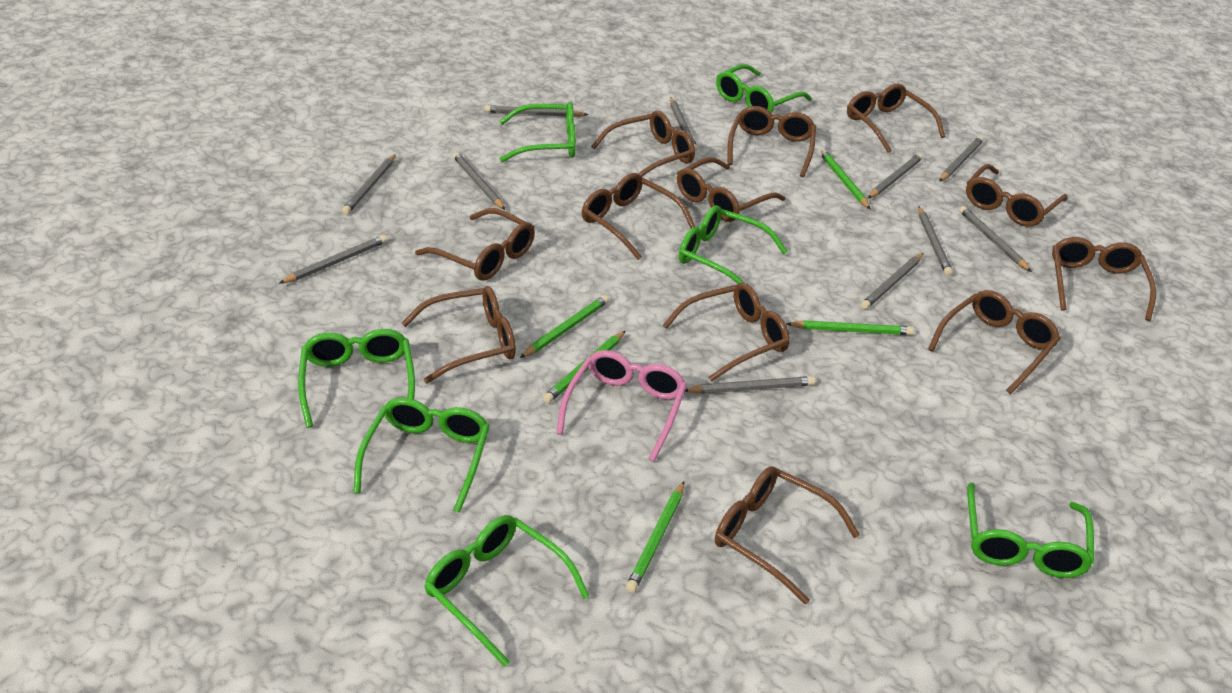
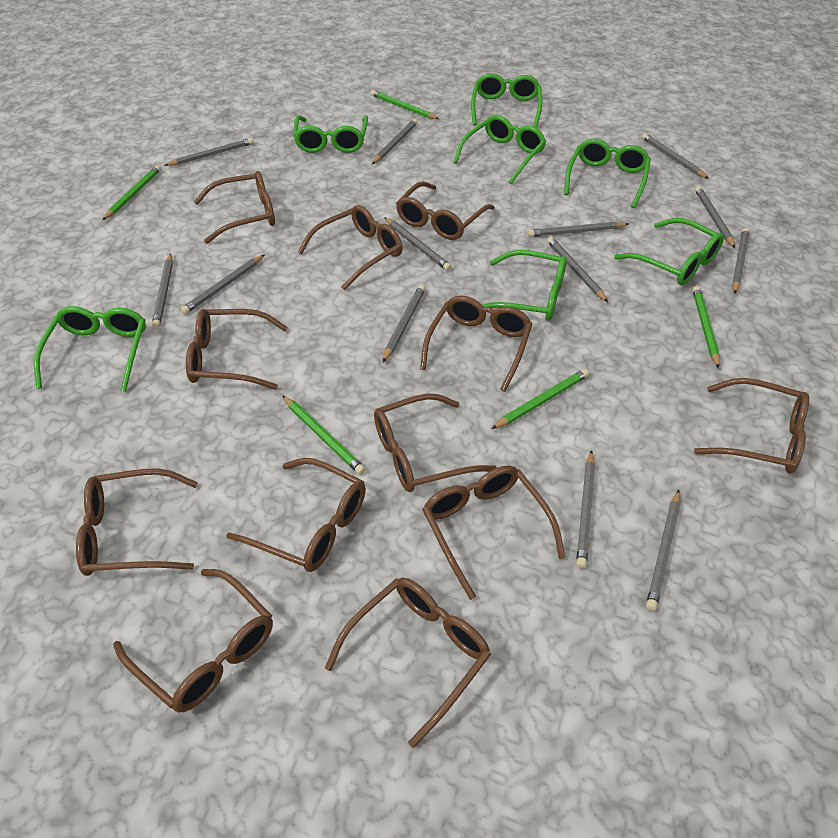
grey pencil: [279,235,387,284] [342,154,396,214] [453,152,505,210] [485,105,588,117] [670,98,698,152] [685,376,815,394] [861,253,923,309] [868,153,923,198] [918,207,953,276] [939,136,983,182] [959,206,1032,272] = 11 -> [152,254,173,329] [164,138,254,166] [181,254,265,314] [372,119,418,164] [383,285,425,362] [384,217,452,271] [528,222,628,237] [547,237,608,302] [576,450,595,569] [642,133,709,179] [646,490,680,611] [695,186,735,248] [732,228,750,294] = 13
pink glasses: [556,350,687,462] = 1 -> none = 0

